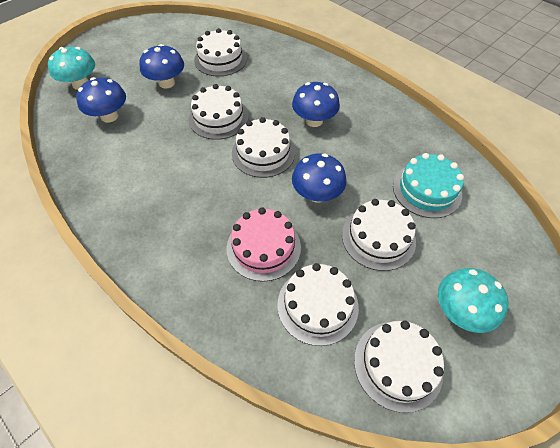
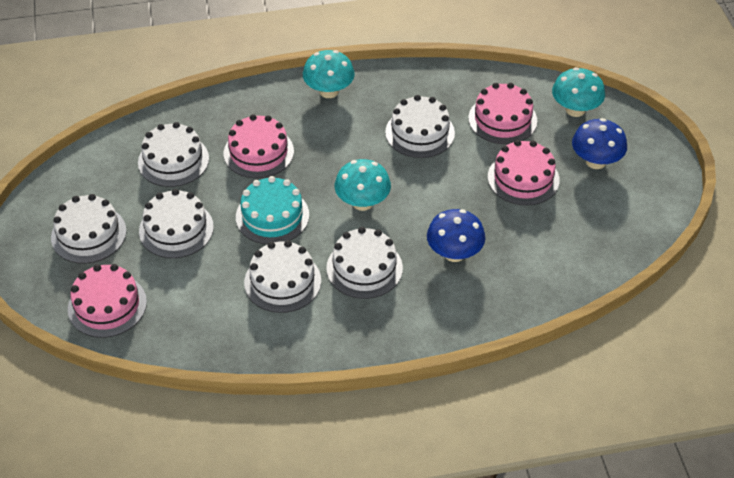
blue mushroom: [76,77,126,123] [139,44,184,89] [292,82,340,127] [292,153,347,203] = 4 -> [427,209,485,262] [572,118,627,169] = 2
pink cake: [226,207,301,282] = 1 -> [68,264,147,338] [224,114,294,179] [468,83,537,144] [488,140,560,206] = 4
turquoise mushroom: [48,47,95,90] [438,268,509,333] = 2 -> [303,50,355,98] [334,159,391,211] [552,67,605,117] = 3

